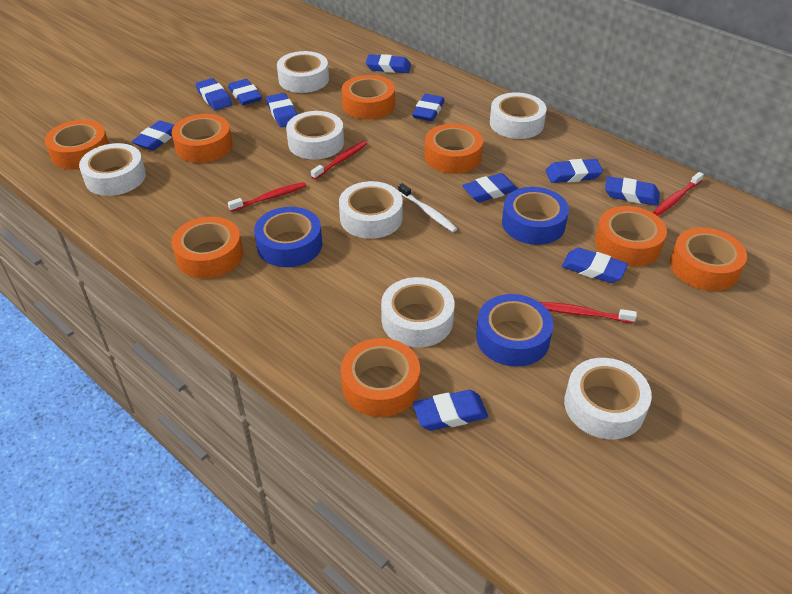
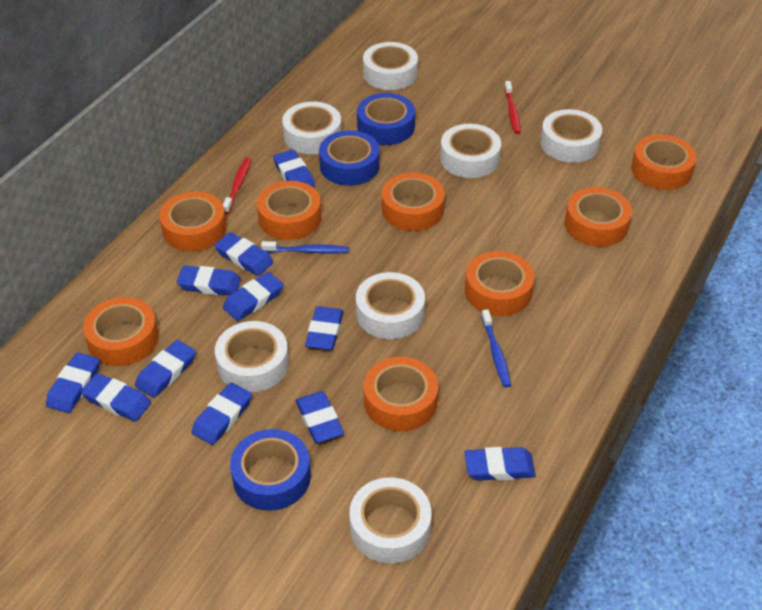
blue toothbrush: none = 0 -> [261,241,349,253] [481,309,511,387] = 2
red toothbrush: [228,182,306,212] [311,141,367,180] [540,302,637,323] [653,172,704,216] = 4 -> [223,158,251,214] [504,81,521,134] = 2
white toothbrush: [398,183,457,232] = 1 -> none = 0

